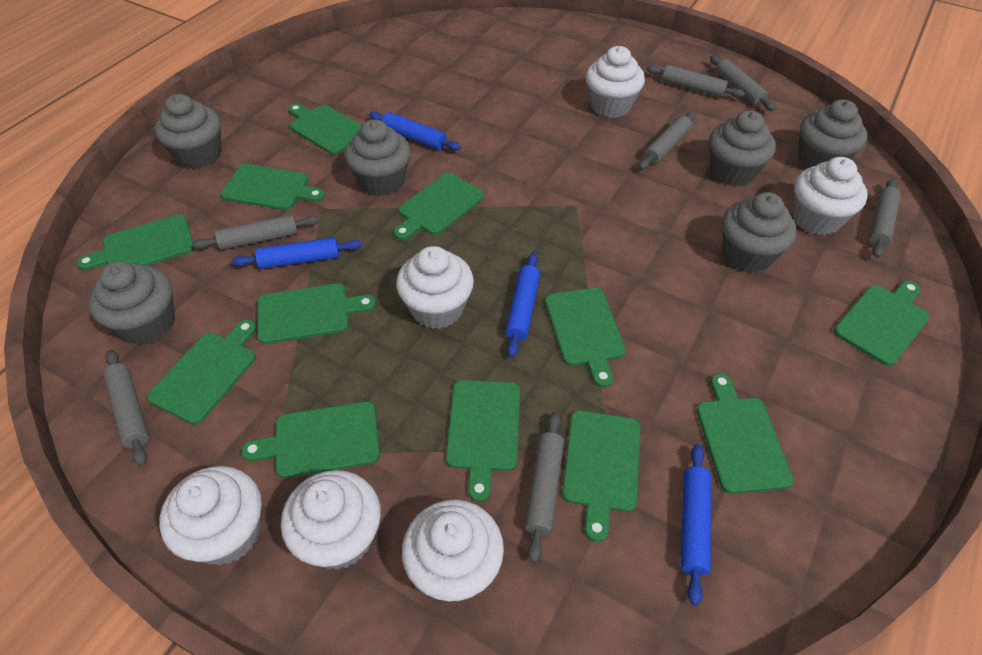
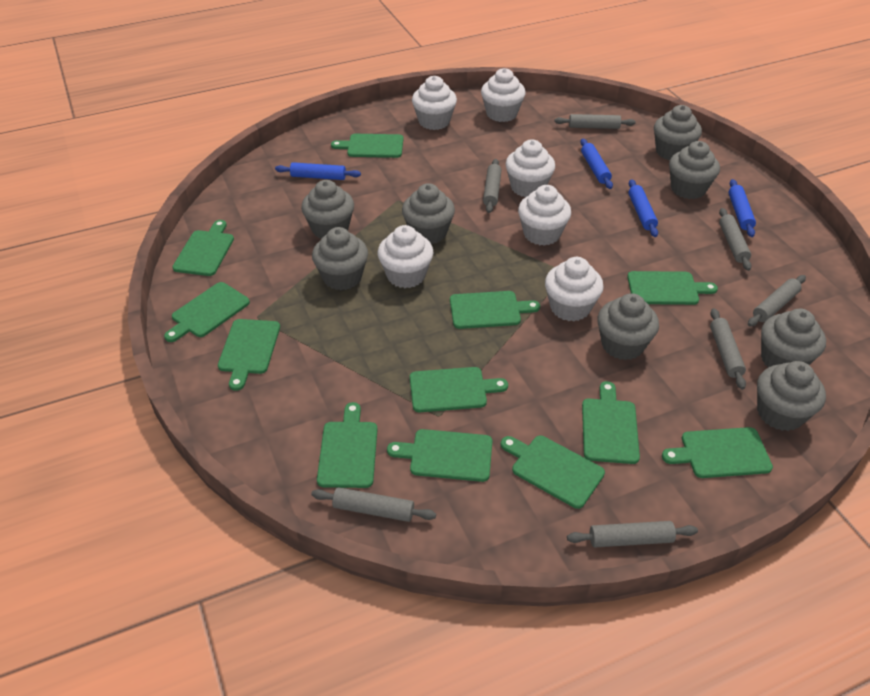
grey cupcake: [88,261,175,345] [155,94,221,169] [345,119,411,196] [709,110,776,187] [722,192,797,273] [798,99,867,168] = 6 -> [301,180,354,239] [312,227,368,290] [402,183,455,244] [597,293,659,360] [654,105,702,160] [669,141,720,199] [757,361,826,431] [761,309,826,367] = 8

